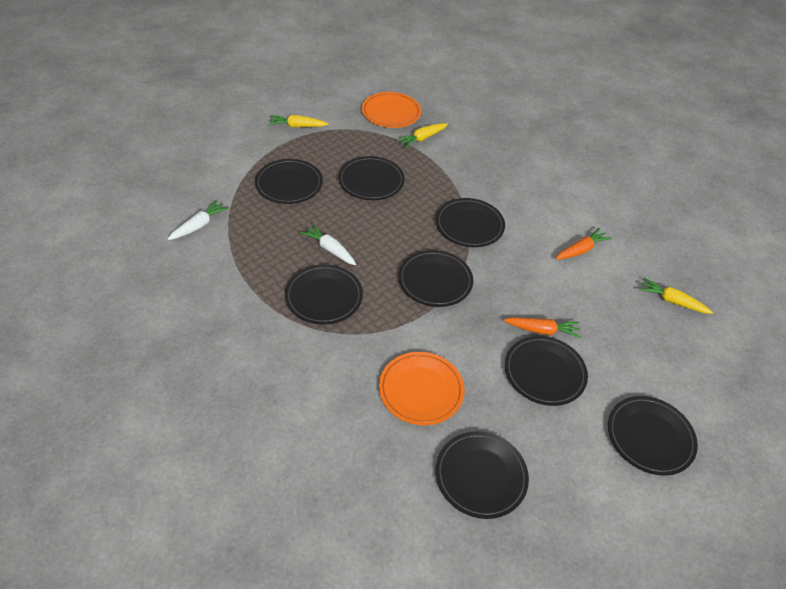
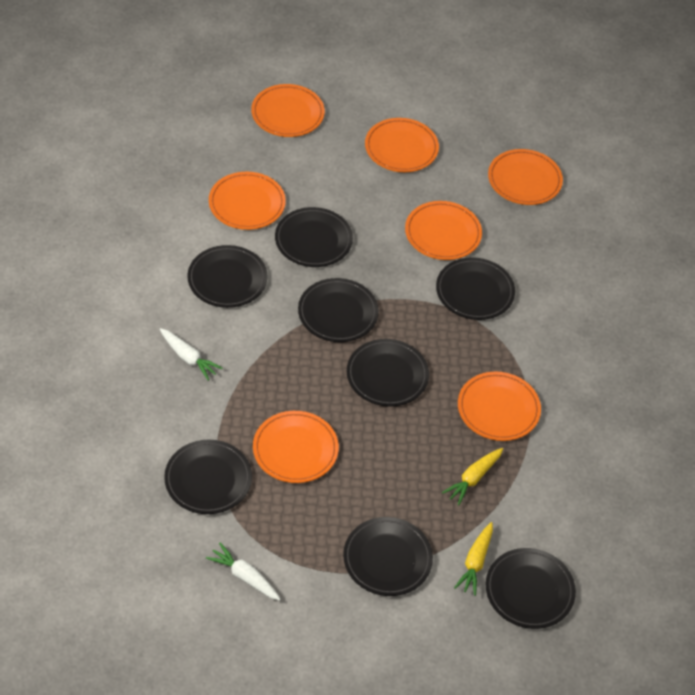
orange carrot: [504,317,581,338] [555,228,611,259] = 2 -> none = 0
orange plate: [362,92,421,128] [379,352,465,425] = 2 -> [209,172,286,230] [251,84,325,137] [253,411,339,483] [365,118,439,172] [405,201,482,260] [458,372,541,441] [488,149,563,205] = 7
yellow carrot: [268,115,329,127] [396,123,448,148] [639,278,713,314] = 3 -> [442,448,503,505] [454,522,493,596] = 2

